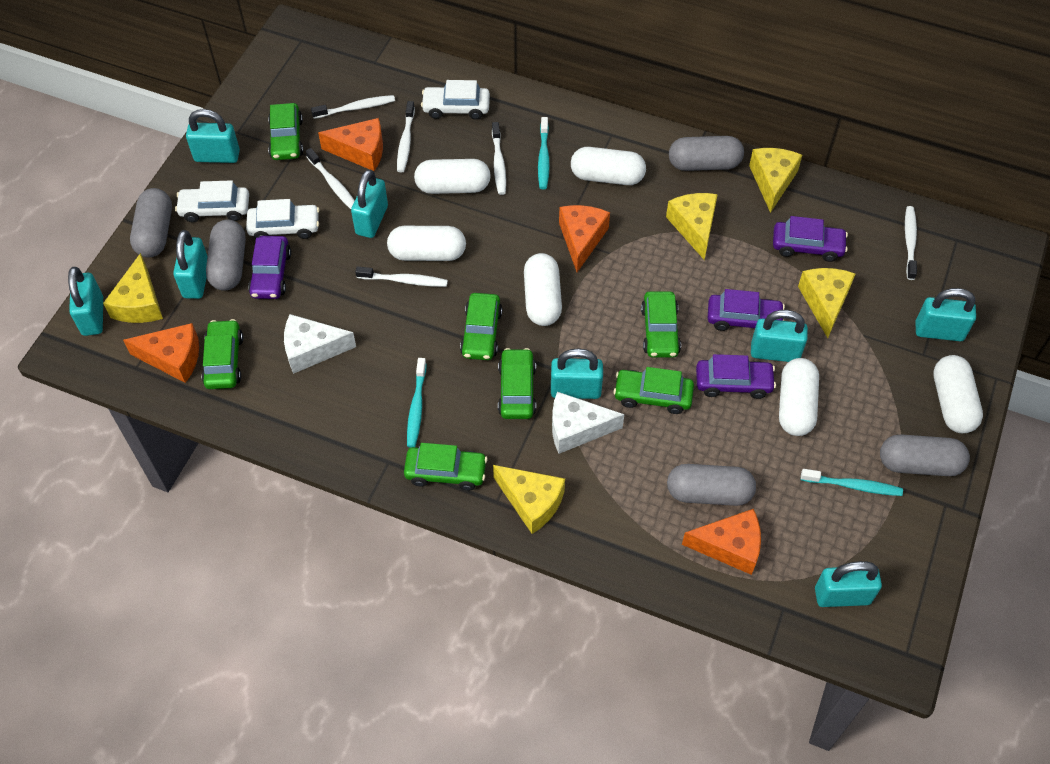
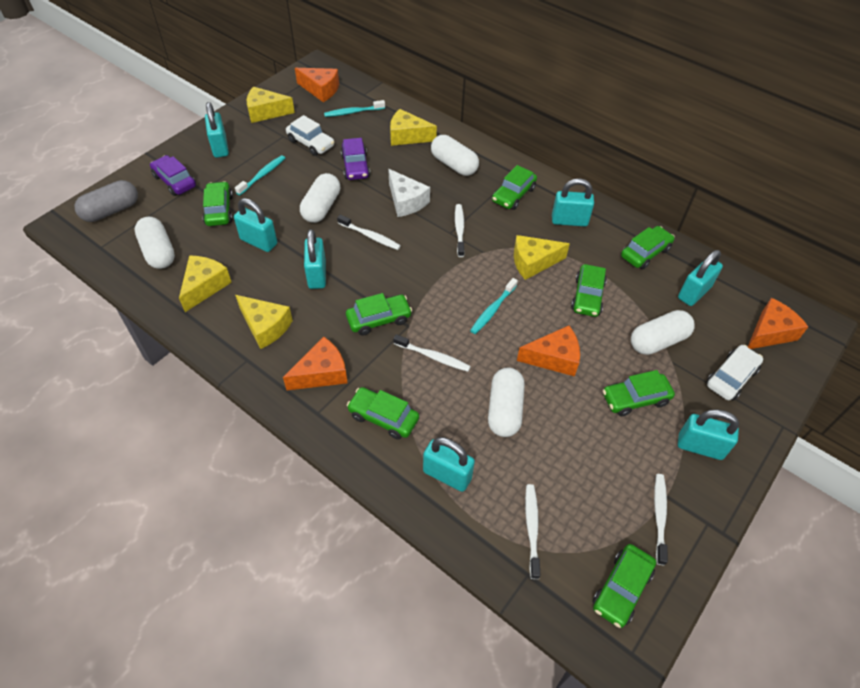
green car: [202,319,243,389] [268,103,303,160] [404,443,487,490] [460,293,502,360] [498,348,536,419] [613,367,694,414] [641,291,681,358] = 7 -> [203,181,233,226] [346,293,412,336] [347,387,419,440] [492,165,537,210] [571,264,607,317] [593,544,656,628] [603,370,675,416] [621,226,675,269] = 8
grey capsule: [130,188,172,258] [206,219,246,291] [667,464,756,506] [669,136,744,171] [880,435,970,476] = 5 -> [75,180,138,222] = 1
purple car: [248,236,291,299] [696,354,776,399] [708,289,785,331] [773,216,848,262] = 4 -> [150,155,196,196] [341,138,370,180] = 2
turquoise padlock: [68,267,103,336] [173,230,207,299] [186,109,240,163] [351,169,388,238] [551,349,603,399] [751,310,808,362] [815,561,882,607] [916,288,976,341] = 8 -> [205,102,229,158] [234,198,277,252] [304,229,326,289] [423,437,475,492] [552,178,594,227] [678,250,723,306] [678,409,739,460] = 7
white capsule: [387,226,466,261] [414,159,491,194] [524,253,562,326] [571,147,646,185] [779,358,819,436] [933,355,983,433] = 6 -> [135,217,175,269] [300,173,340,223] [431,135,479,176] [488,367,525,437] [631,310,695,355] = 5
white car: [175,180,249,222] [246,199,319,239] [421,80,490,120] = 3 -> [286,115,334,156] [707,345,763,401] = 2
white cheese: [284,314,356,374] [552,392,624,454] = 2 -> [388,169,430,217] = 1
white toothbrush: [306,148,355,209] [311,95,395,119] [355,267,448,287] [397,101,415,172] [492,122,506,195] [905,206,917,280] = 6 -> [337,215,401,250] [393,334,471,372] [455,204,465,257] [525,484,540,579] [654,474,668,565] = 5

